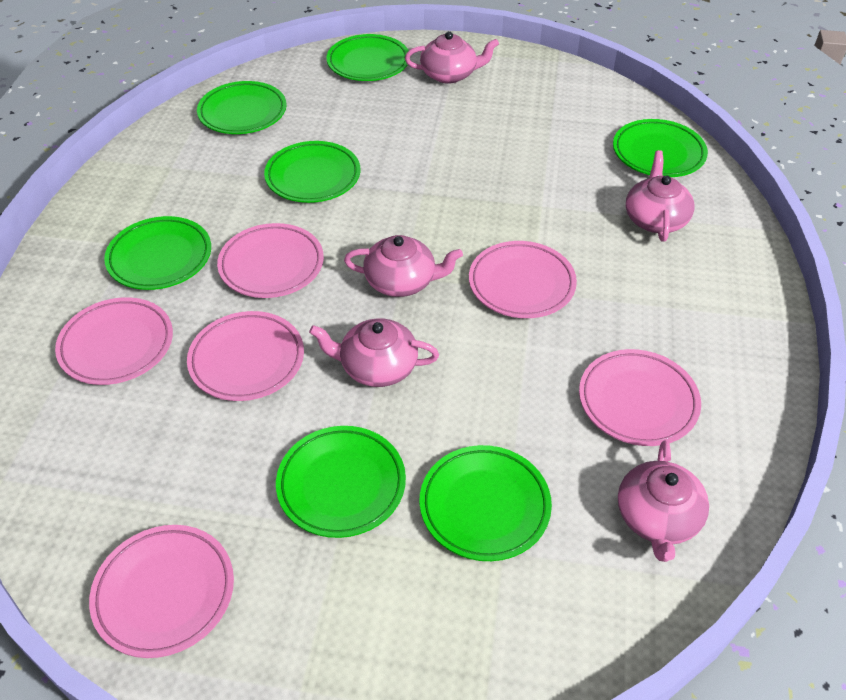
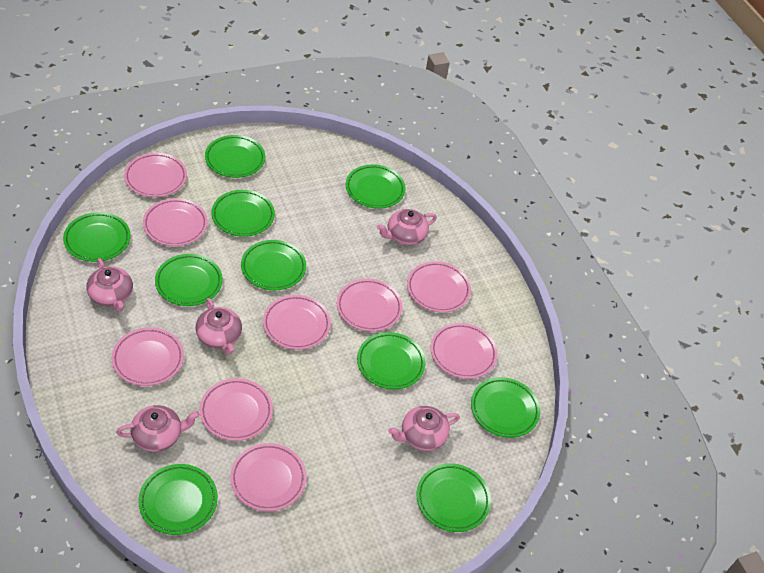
green plate: [104,216,211,290] [197,81,287,134] [264,141,360,203] [276,426,406,538] [327,34,409,81] [419,445,552,561] [613,119,708,177] = 7 -> [63,212,131,262] [138,464,218,535] [155,254,223,306] [205,135,265,178] [211,190,275,237] [241,240,306,290] [346,164,406,209] [357,332,426,390] [416,463,491,532] [471,377,540,438] = 10
pink plate: [55,297,173,385] [89,525,234,658] [187,311,304,401] [217,223,324,298] [469,241,577,318] [579,349,701,446] = 6 -> [112,327,184,386] [124,153,187,197] [143,198,208,246] [200,378,273,441] [230,443,307,511] [263,295,331,350] [337,279,403,332] [407,261,471,313] [430,323,498,379] = 9

